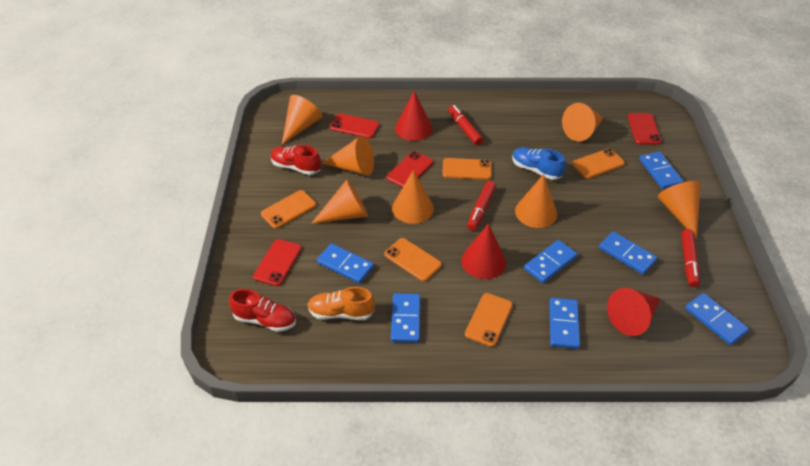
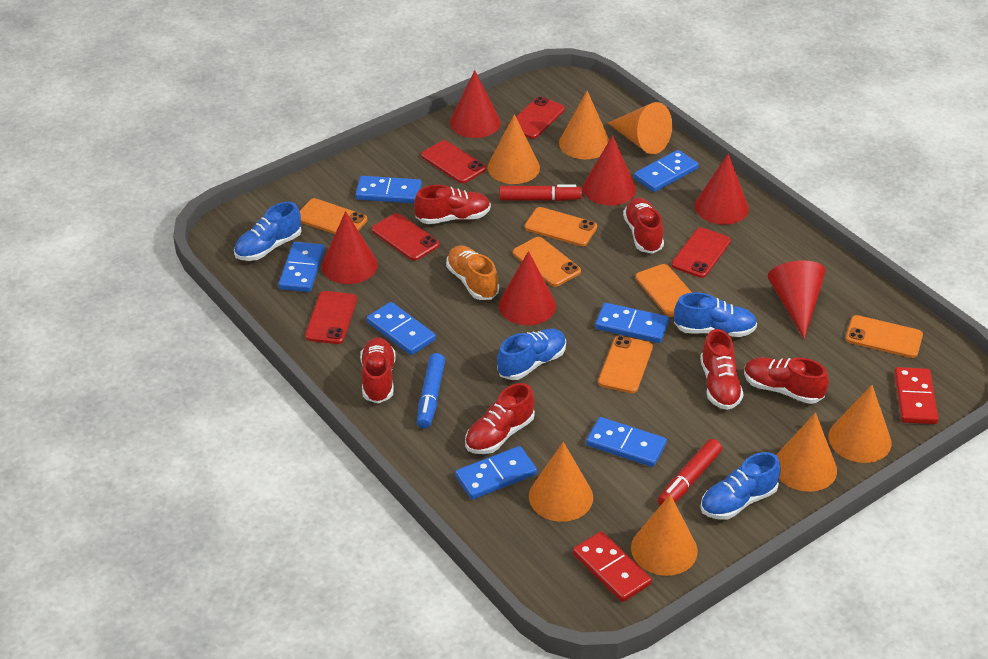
blue marker: none = 0 -> [417,353,445,429] = 1
blue shoe: [512,147,566,180] = 1 -> [234,202,302,261] [497,329,566,380] [674,292,757,337] [700,452,781,520] = 4
orange phone: [261,190,316,229] [384,238,442,281] [442,158,492,180] [465,293,513,347] [572,148,625,179] = 5 -> [300,198,368,234] [513,237,581,287] [525,207,597,246] [598,336,653,393] [635,264,692,317] [845,315,923,358] = 6
red cone: [395,91,433,141] [461,224,506,279] [607,288,660,336] = 3 -> [322,211,378,284] [450,70,501,138] [499,251,556,325] [583,135,636,206] [695,154,749,225] [768,260,826,339] = 6
red domino: none = 0 -> [573,531,652,602] [894,367,939,424] = 2
red marker: [448,105,483,145] [467,181,496,231] [681,229,700,287] = 3 -> [499,184,582,201] [658,439,722,506] = 2
red phone: [253,239,302,286] [330,113,379,138] [387,151,433,187] [628,113,662,145] = 4 -> [305,291,357,344] [372,213,440,261] [421,140,486,183] [507,96,565,139] [671,227,731,278] = 5
red shoe: [229,289,296,332] [270,145,321,175] = 2 -> [360,337,395,403] [414,185,491,224] [465,383,535,454] [623,198,664,254] [700,329,744,410] [744,357,829,404] = 6

